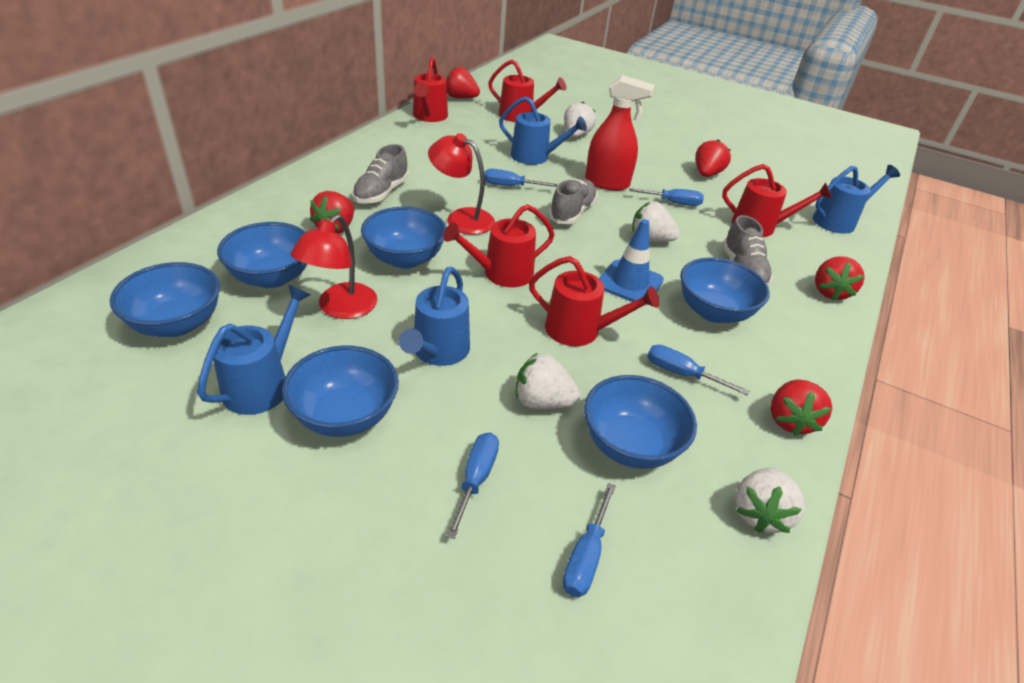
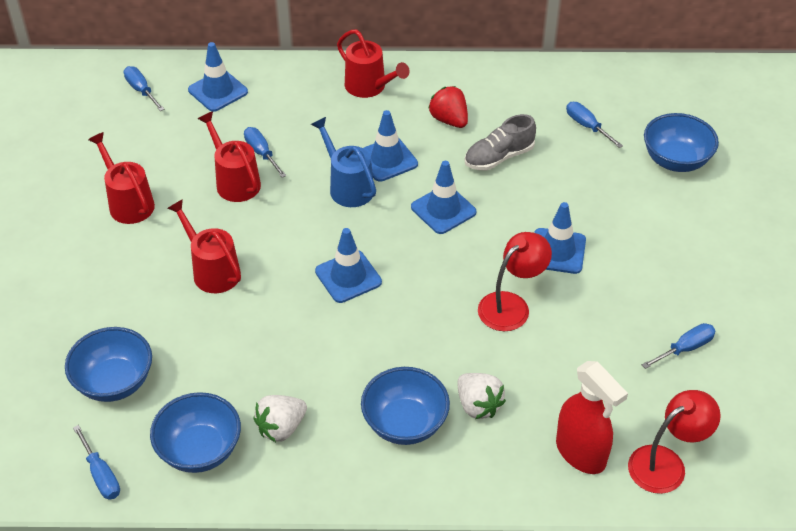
blue bowl: [110,262,220,337] [217,222,307,288] [282,345,399,437] [361,207,447,269] [584,375,697,469] [680,257,770,323] = 6 -> [65,327,152,402] [150,392,241,473] [361,367,450,445] [644,113,719,172] = 4
blue traffic cone: [599,219,664,302] = 1 -> [188,42,248,112] [315,228,382,303] [363,110,418,182] [411,161,476,234] [534,202,586,274] = 5
blue watering can: [197,285,310,415] [399,267,470,366] [499,96,587,165] [813,165,900,234] = 4 -> [311,117,376,207] = 1
grey shoe: [352,144,409,204] [549,179,598,224] [722,215,773,286] = 3 -> [465,114,536,170] = 1
red strawberry: [310,191,354,234] [446,66,480,99] [695,139,731,177] [770,379,832,436] [815,256,865,300] = 5 -> [428,86,468,128] = 1
red watering can: [413,56,448,122] [443,204,555,287] [488,60,566,122] [529,256,659,346] [722,164,832,237] = 5 -> [88,132,155,224] [167,199,241,293] [198,111,261,202] [337,29,409,98] = 4
white strawberry: [516,353,581,409] [564,102,596,138] [632,201,680,242] [735,468,805,533] = 4 -> [253,395,307,442] [458,373,506,419] = 2

